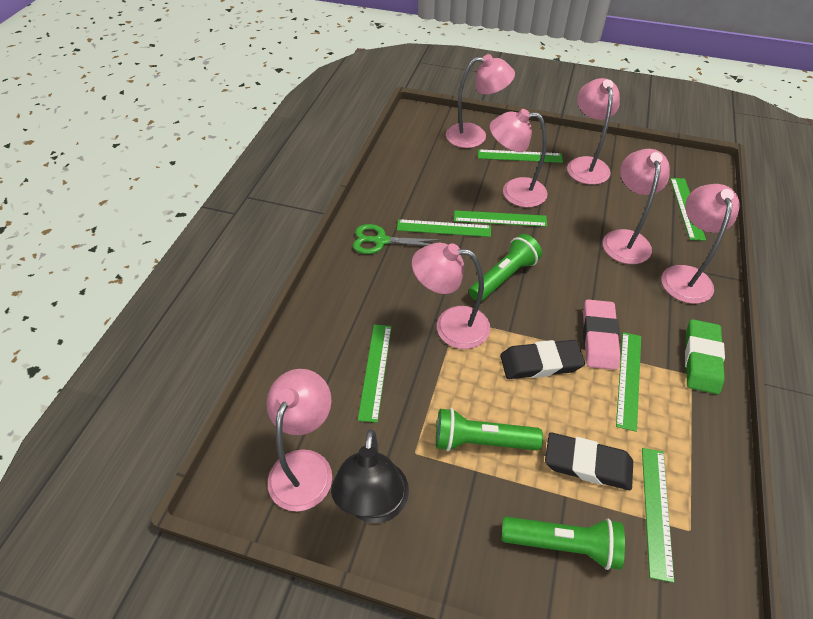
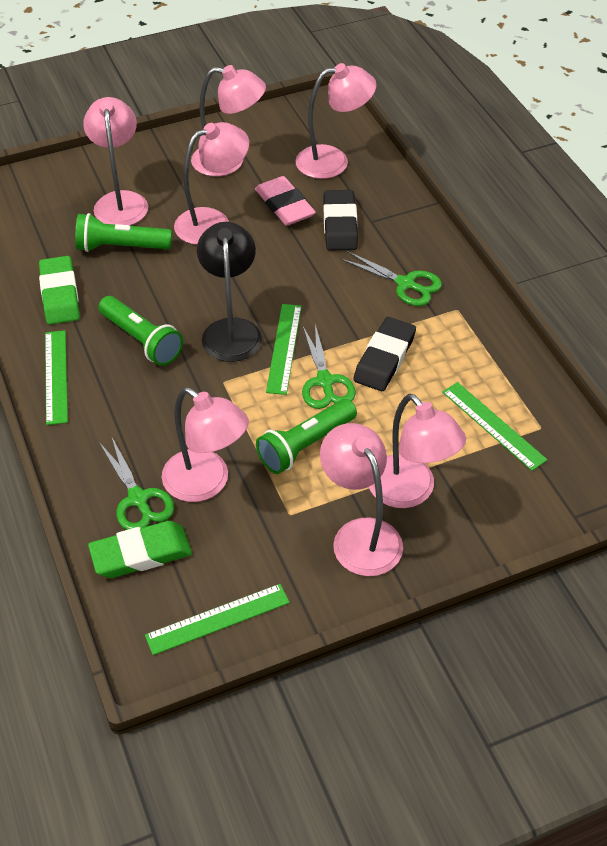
green eraser: [685,319,725,394] = 1 -> [39,256,80,324] [88,521,192,578] = 2
green ruler: [358,325,392,423] [397,219,491,237] [454,210,547,227] [478,149,563,163] [616,332,641,432] [642,448,674,583] [670,178,706,241] = 7 -> [45,330,68,425] [145,584,290,655] [266,304,302,395] [442,382,547,471] = 4
green scissors: [353,224,440,254] = 1 -> [99,438,174,530] [302,324,356,409] [341,251,442,306] = 3

